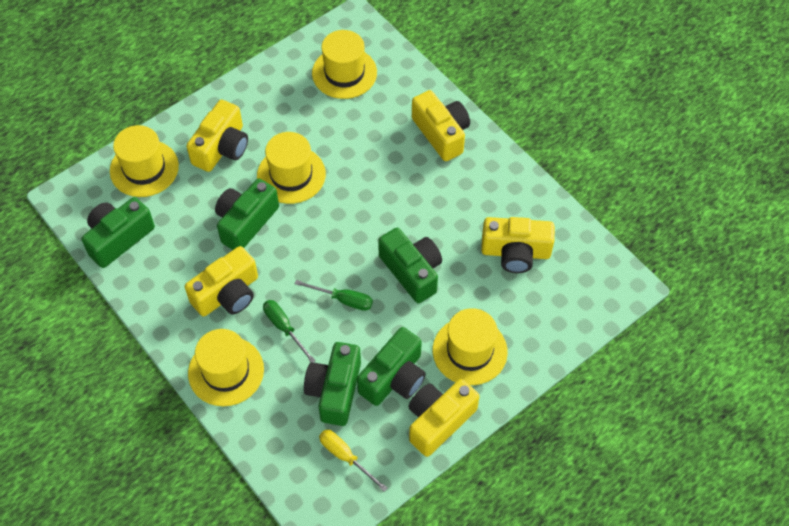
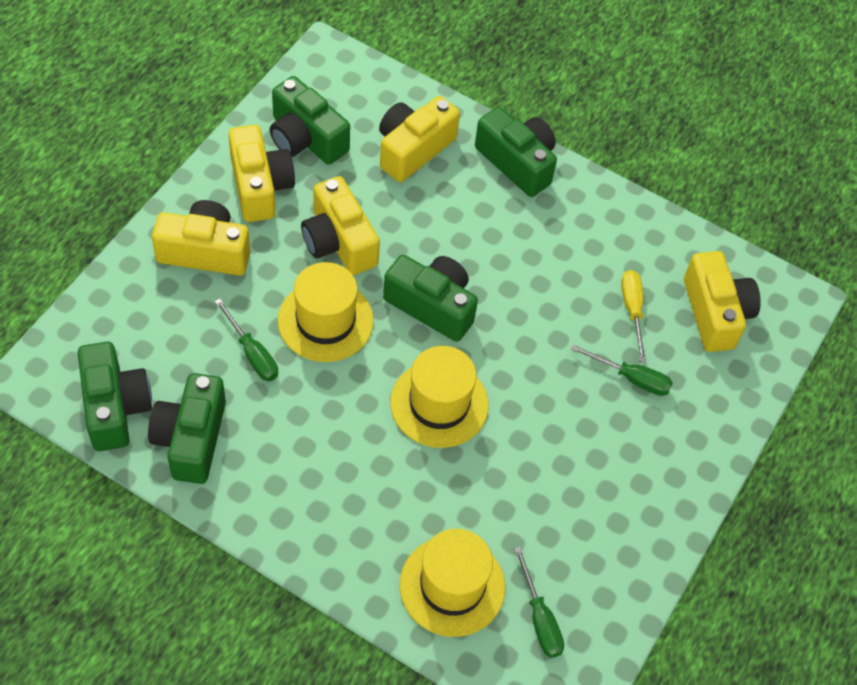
green screwdriver: [263,300,316,362] [295,280,373,311] = 2 -> [214,298,278,381] [514,546,564,658] [570,344,673,396] = 3
yellow hat: [110,125,179,197] [188,329,264,406] [257,132,326,204] [312,30,377,99] [433,308,508,385] = 5 -> [278,262,374,362] [390,346,489,448] [400,529,505,637] = 3

